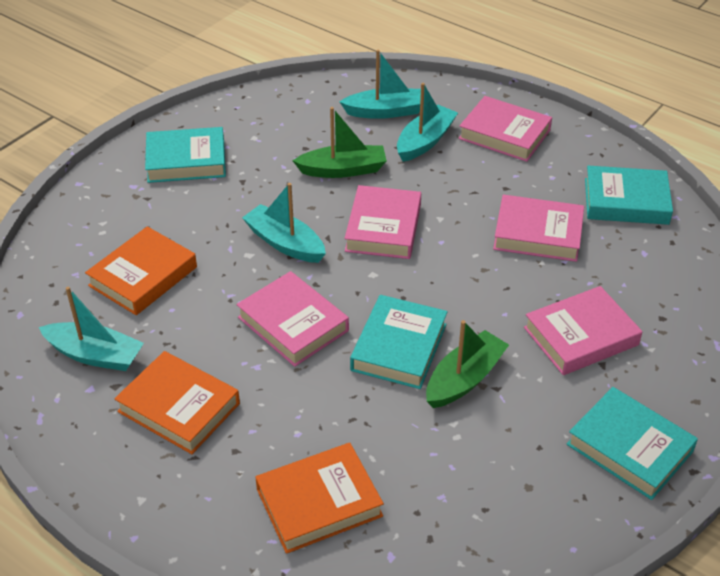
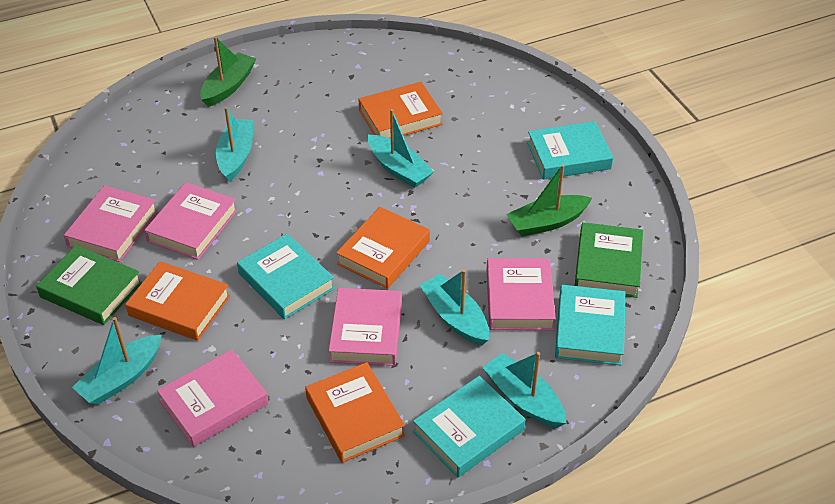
green book: none = 0 -> [36,245,142,325] [575,222,643,298] = 2
orange book: [85,226,197,315] [114,351,240,454] [255,443,384,554] = 3 -> [125,261,230,341] [305,362,405,463] [336,207,430,289] [359,82,443,139] = 4
turquoise boat: [39,287,144,371] [242,183,326,263] [340,50,421,119] [397,83,458,162] = 4 -> [72,317,162,405] [216,107,253,182] [368,109,434,188] [420,269,489,346] [482,352,566,428] = 5

